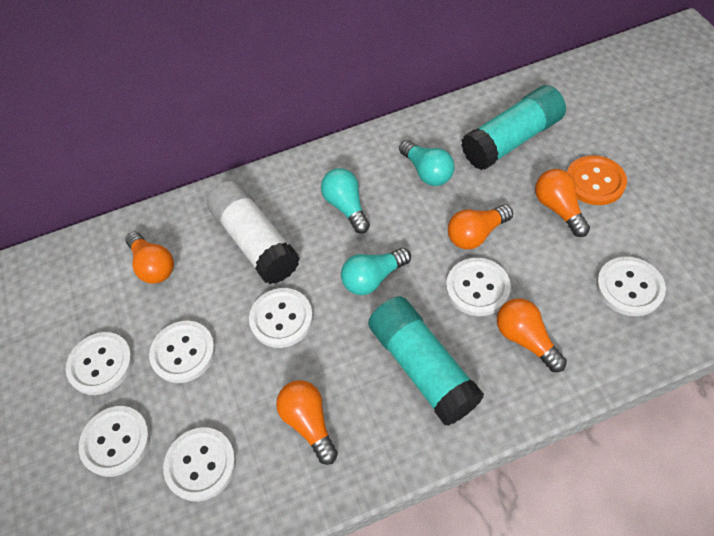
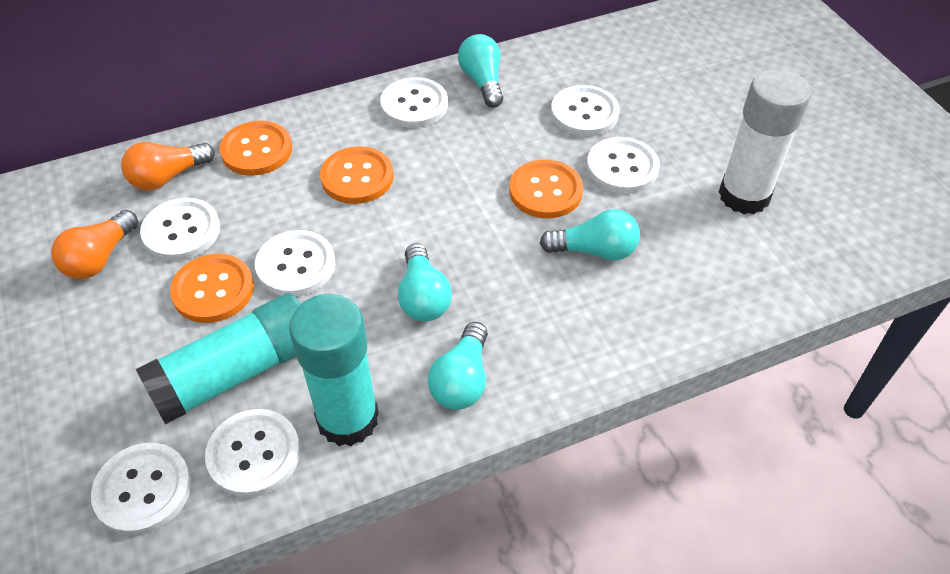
orange button: [567,155,627,205] = 1 -> [170,254,254,323] [220,121,292,176] [320,146,394,204] [509,160,583,218] = 4
orange light bulb: [126,232,174,284] [276,380,338,465] [448,205,513,249] [497,298,567,372] [535,169,590,237] = 5 -> [51,210,138,279] [121,142,215,190] = 2
turquoise light bulb: [321,168,370,234] [341,248,411,295] [399,140,455,186] = 3 -> [398,243,452,322] [428,322,488,410] [458,34,503,107] [540,209,640,261] = 4

